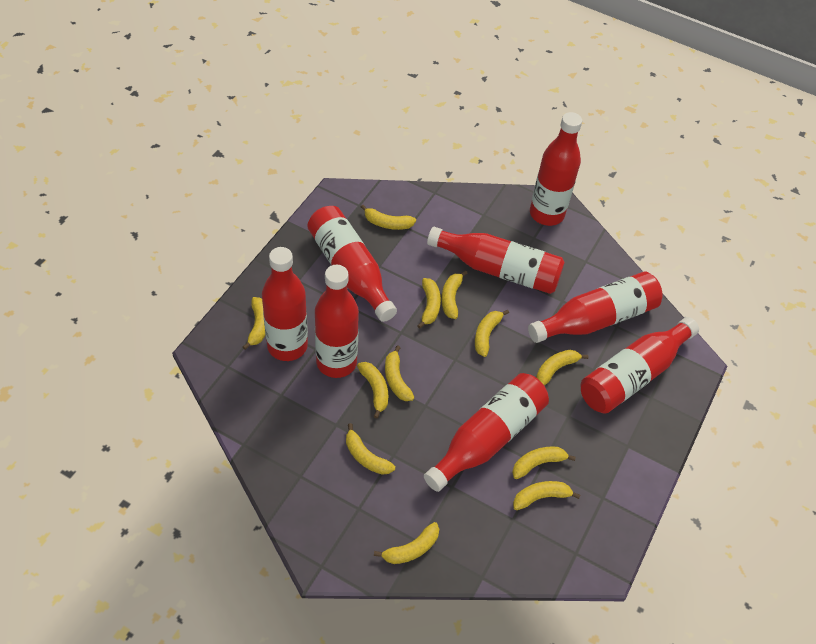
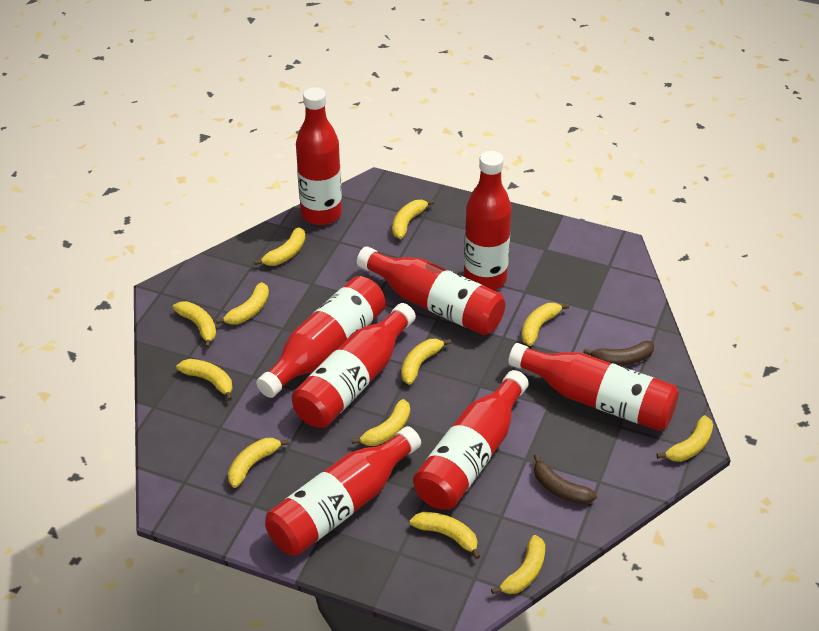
brown banana: none = 0 -> [534,454,597,504] [583,341,654,366] = 2

